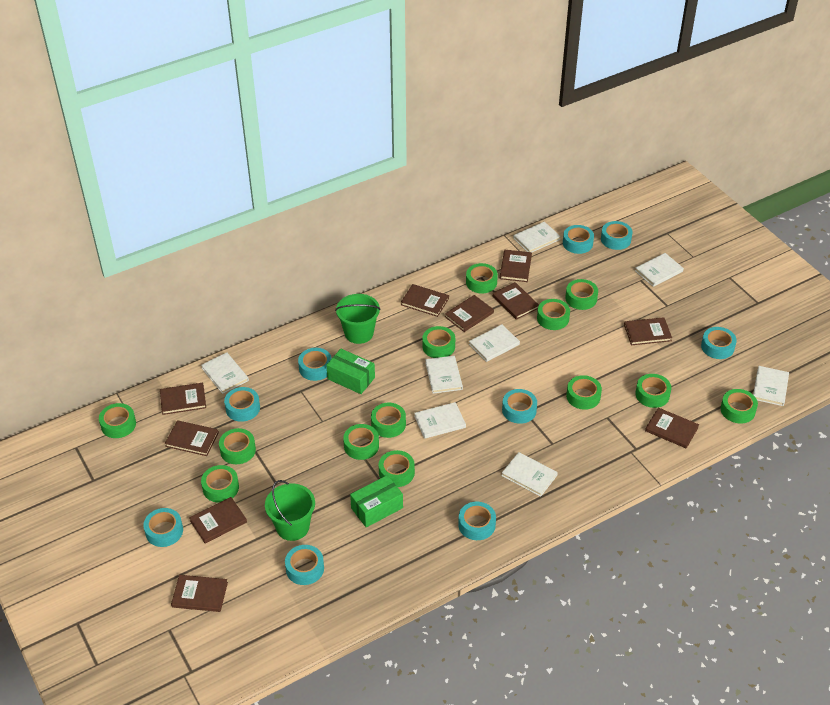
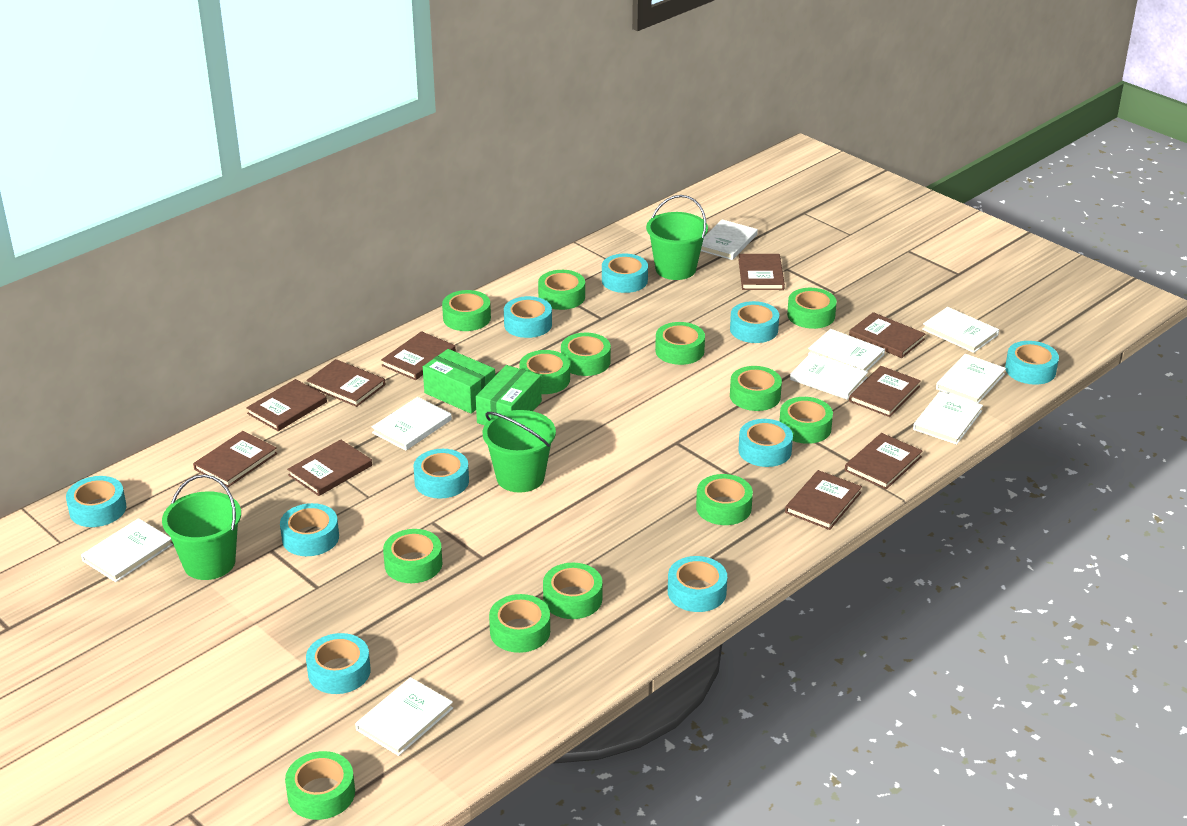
green bucket: [265,480,315,541] [335,294,381,344] = 2 -> [162,474,241,580] [483,410,556,493] [646,195,708,280] = 3
turquoise tape: [143,508,183,547] [224,387,260,422] [285,545,324,585] [298,348,332,381] [458,502,496,540] [502,389,537,424] [563,225,594,254] [601,221,632,250] [701,327,737,359] = 9 -> [66,476,126,527] [280,503,339,556] [306,633,371,694] [413,449,469,499] [504,296,552,338] [602,254,648,293] [668,556,727,612] [730,301,779,343] [738,419,793,467] [1005,341,1059,385] = 10
white book: [201,352,249,394] [414,402,466,439] [425,356,463,394] [469,324,520,362] [502,452,558,497] [513,222,561,252] [635,253,684,287] [753,366,789,406] = 8 -> [81,518,173,582] [355,677,453,756] [372,397,452,451] [701,219,758,260] [790,353,868,400] [808,329,885,371] [913,391,983,445] [922,307,999,353] [936,354,1006,403] = 9

